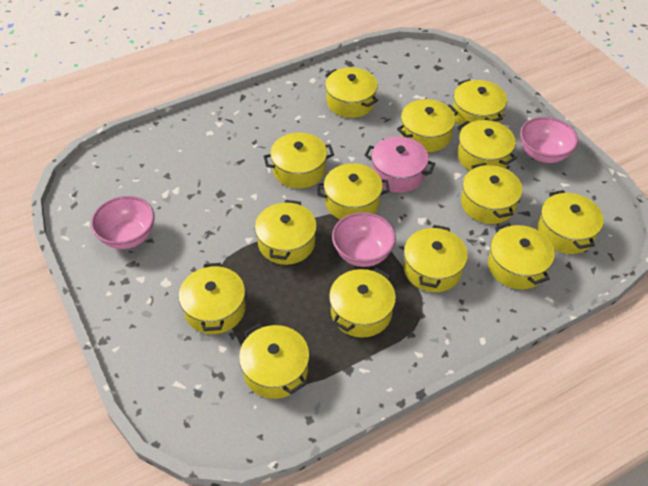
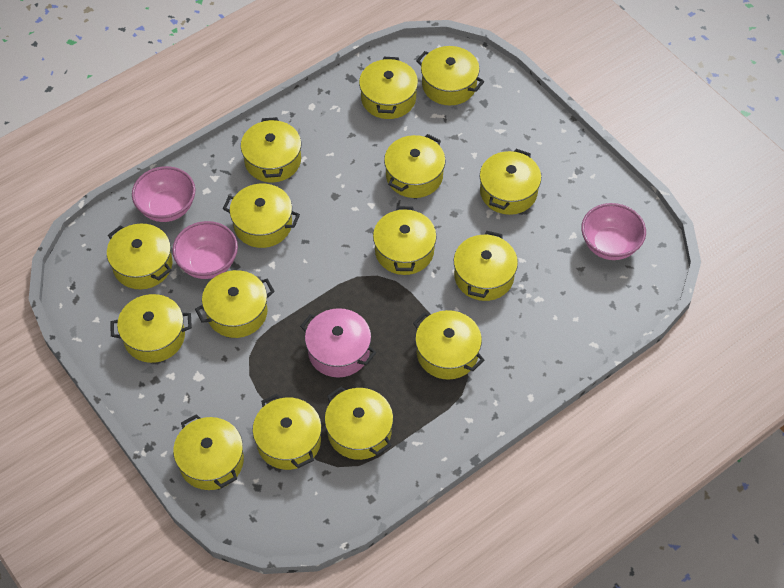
yellow pot: [179,263,246,334] [239,324,310,399] [255,200,317,265] [263,133,334,189] [317,163,390,220] [325,67,378,118] [329,268,396,338] [397,99,458,152] [403,225,468,292] [453,79,507,127] [457,120,517,171] [461,163,523,224] [488,223,555,290] [538,190,604,254] = 14 -> [107,224,172,289] [110,294,192,363] [173,414,244,490] [195,270,275,338] [223,184,300,248] [241,117,301,182] [252,394,322,470] [325,387,393,460] [359,57,418,119] [373,206,437,275] [384,134,446,198] [413,310,484,380] [416,46,484,105] [454,231,518,301] [480,149,541,215] = 15

